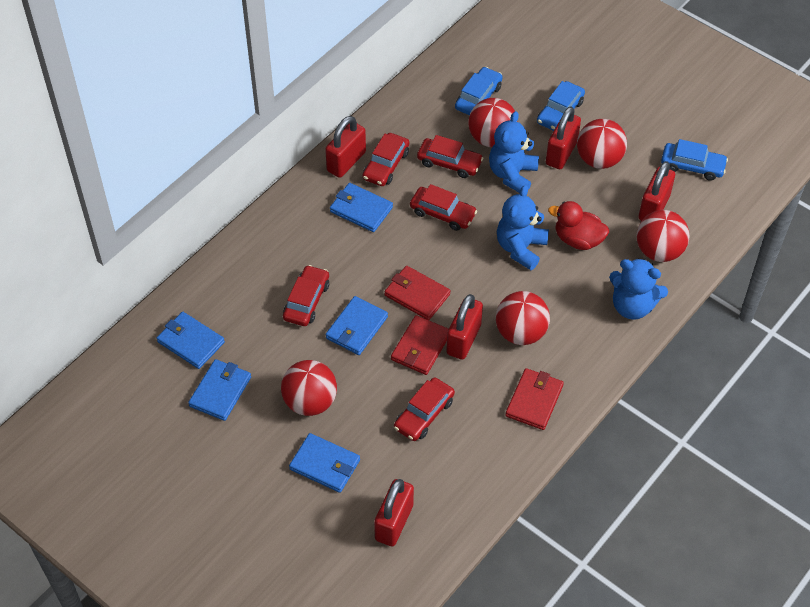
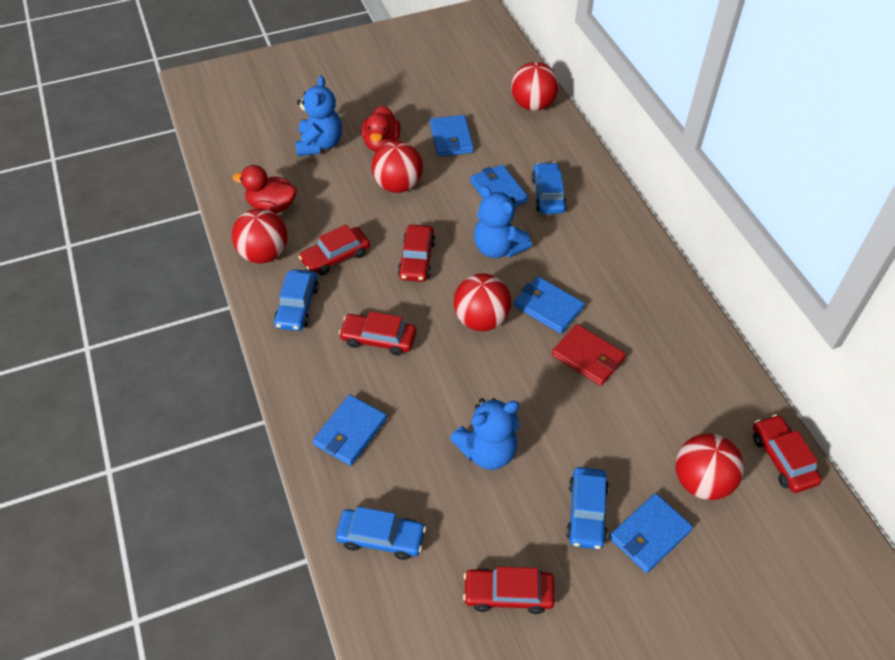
blue car: [455,67,503,115] [537,81,585,131] [661,139,728,181] = 3 -> [274,269,319,331] [336,507,426,560] [532,162,567,214] [566,467,609,549] = 4
red duck: [548,201,609,250] = 1 -> [233,165,297,213] [361,106,401,152] = 2
red padlock: [325,116,366,178] [374,479,414,547] [446,294,483,360] [546,106,581,169] [638,161,675,221] = 5 -> none = 0
red wallet: [384,266,451,320] [391,315,449,375] [505,368,564,430] = 3 -> [552,324,626,386] = 1

